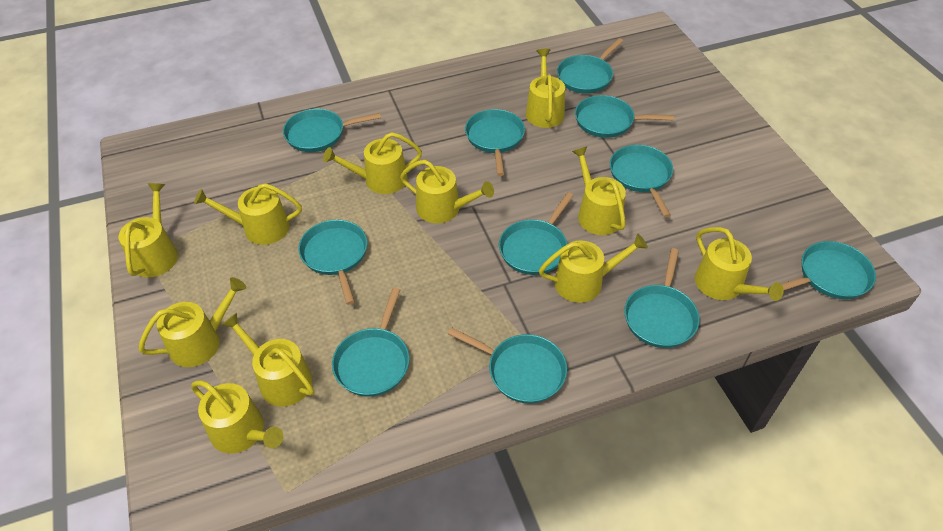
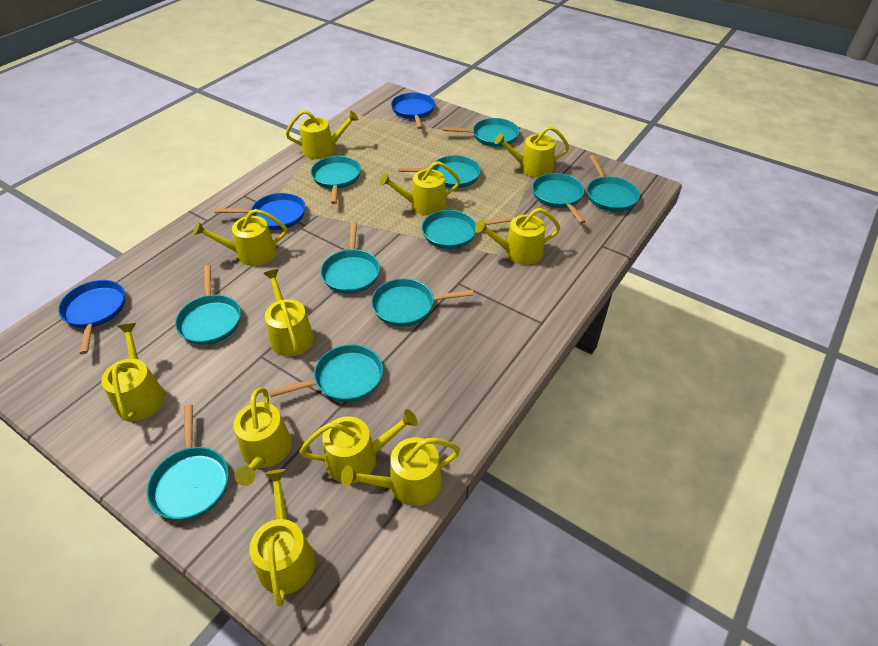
blue pan: none = 0 -> [58,280,125,354] [214,193,305,230] [391,93,435,129] = 3

